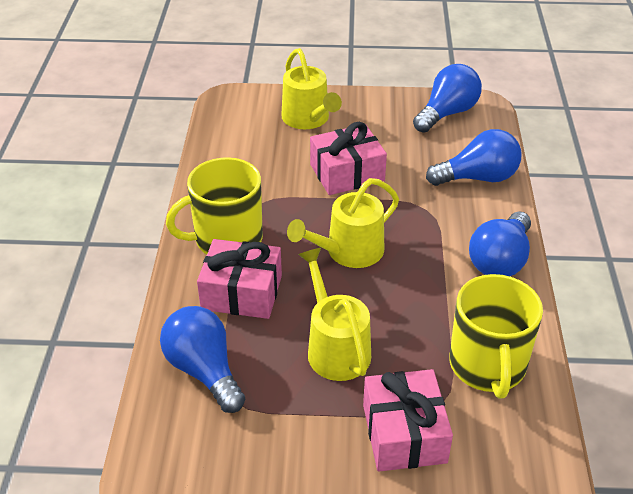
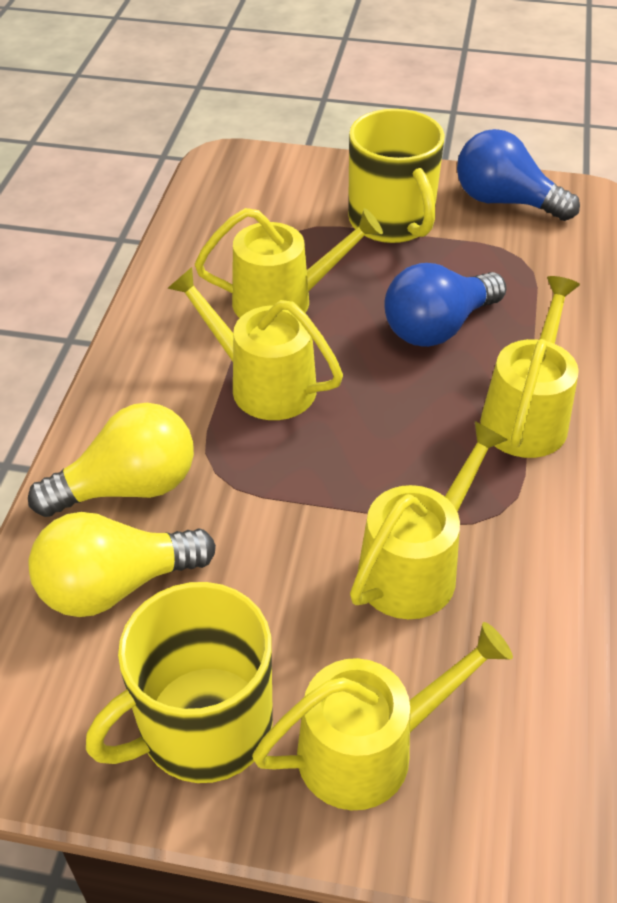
blue light bulb: [160,306,245,413] [413,64,482,133] [426,129,522,186] [469,211,531,276] = 4 -> [384,263,506,347] [457,129,580,221] = 2
pink gift: [197,239,282,319] [310,122,387,195] [363,369,453,472] = 3 -> none = 0
yellow light bulb: none = 0 -> [28,403,194,517] [28,512,216,617] = 2
yellow watering can: [281,48,342,129] [287,178,399,268] [298,248,371,381] = 3 -> [168,267,343,420] [195,208,383,318] [252,622,513,810] [350,421,508,619] [480,276,580,458] = 5

